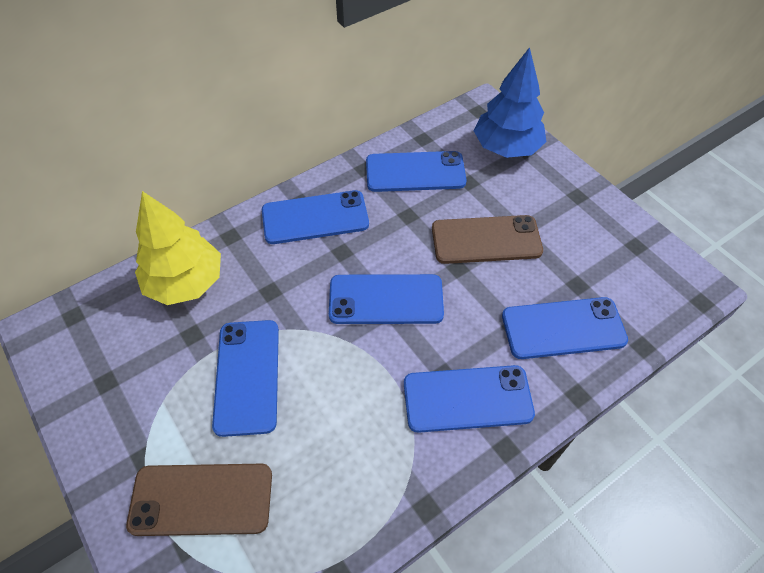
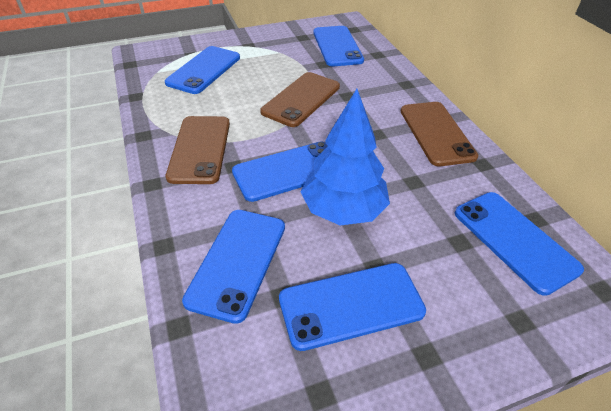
brown phone: [126,464,272,536] [432,215,543,264] = 2 -> [166,116,230,184] [260,72,340,127] [401,102,478,166] = 3
yellow tree: [135,191,221,305] = 1 -> none = 0

